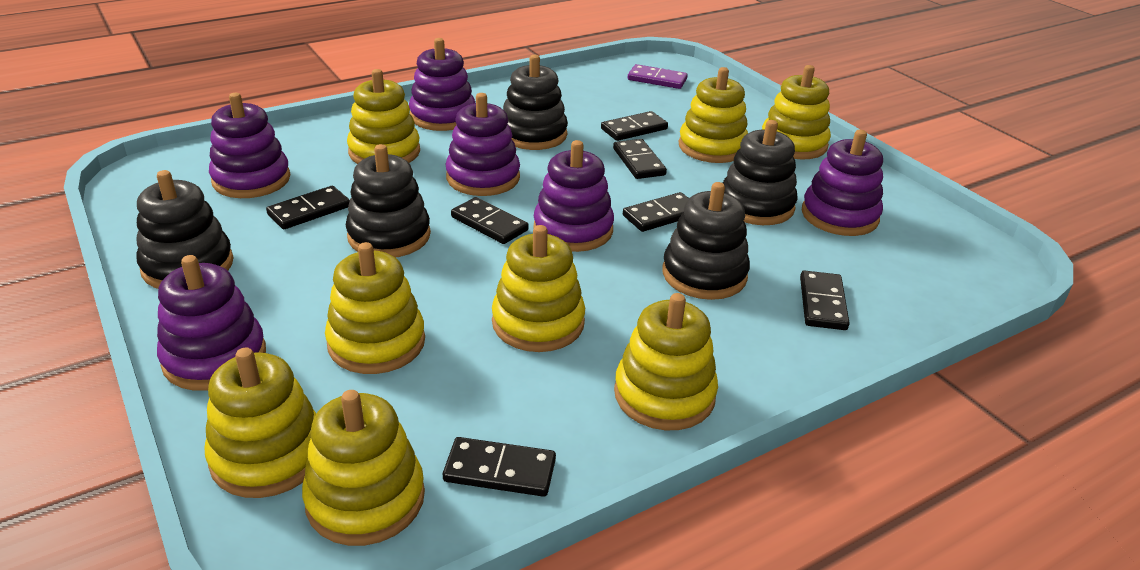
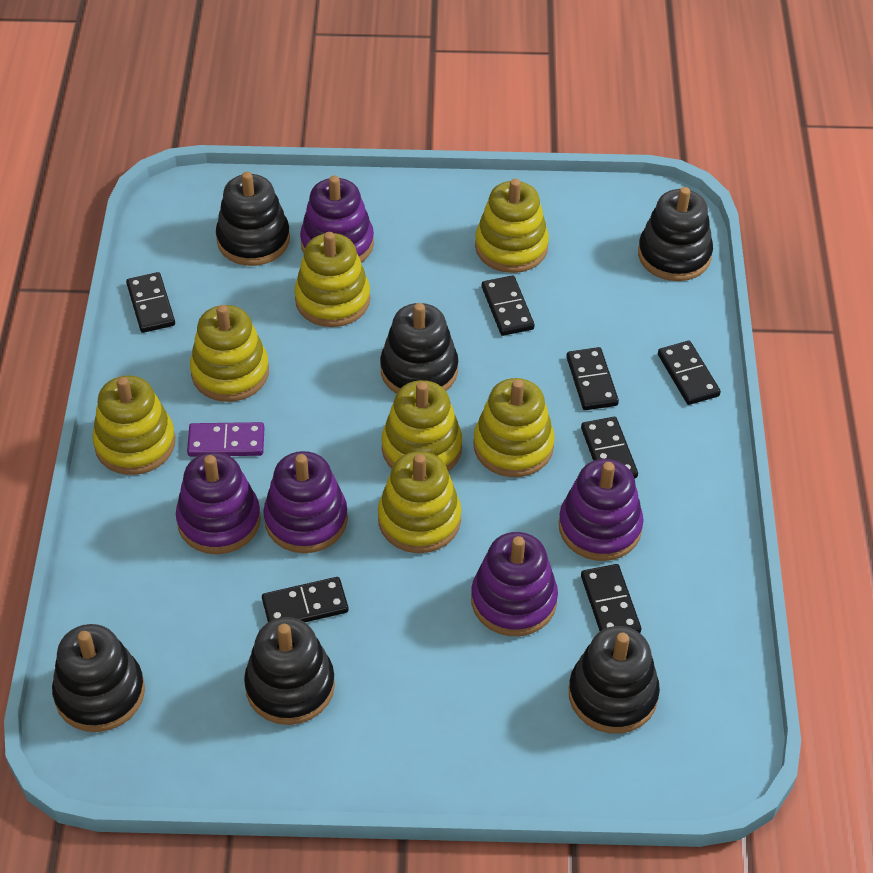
black stacking toy: [136,170,234,289] [346,144,431,257] [503,55,568,150] [662,182,750,300] [723,120,798,225] = 5 -> [52,624,145,732] [216,172,290,266] [244,617,335,725] [380,303,458,394] [569,626,660,734] [638,187,713,281] = 6
purple stacking toy: [157,255,266,391] [209,93,290,198] [409,38,475,131] [446,93,520,196] [533,140,614,252] [802,130,883,236] = 6 -> [176,452,261,554] [263,451,348,553] [300,176,374,263] [471,532,558,636] [559,459,644,561] = 5
yellow stacking toy: [204,348,316,498] [302,390,425,546] [325,242,425,374] [347,69,420,164] [492,225,585,352] [614,293,718,430] [679,67,748,163] [762,65,831,160] = 8 -> [92,376,175,475] [190,305,269,402] [294,232,370,327] [378,451,461,553] [381,380,462,471] [473,378,555,477] [475,179,549,273] = 7

